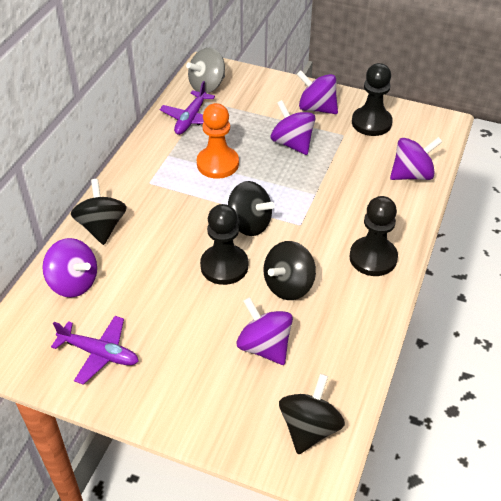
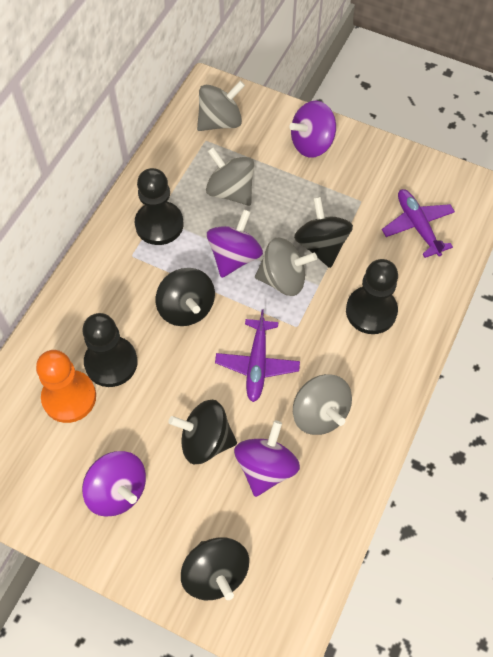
grey spinning top: [186,48,225,94] = 1 -> [197,81,245,131] [206,147,254,206] [255,238,317,296] [293,374,352,435] = 4
purple spinning top: [42,238,97,298] [237,297,293,365] [271,100,315,155] [297,70,338,114] [390,137,442,180] = 5 -> [82,451,146,517] [207,209,263,278] [234,420,300,497] [289,101,336,158] = 4

